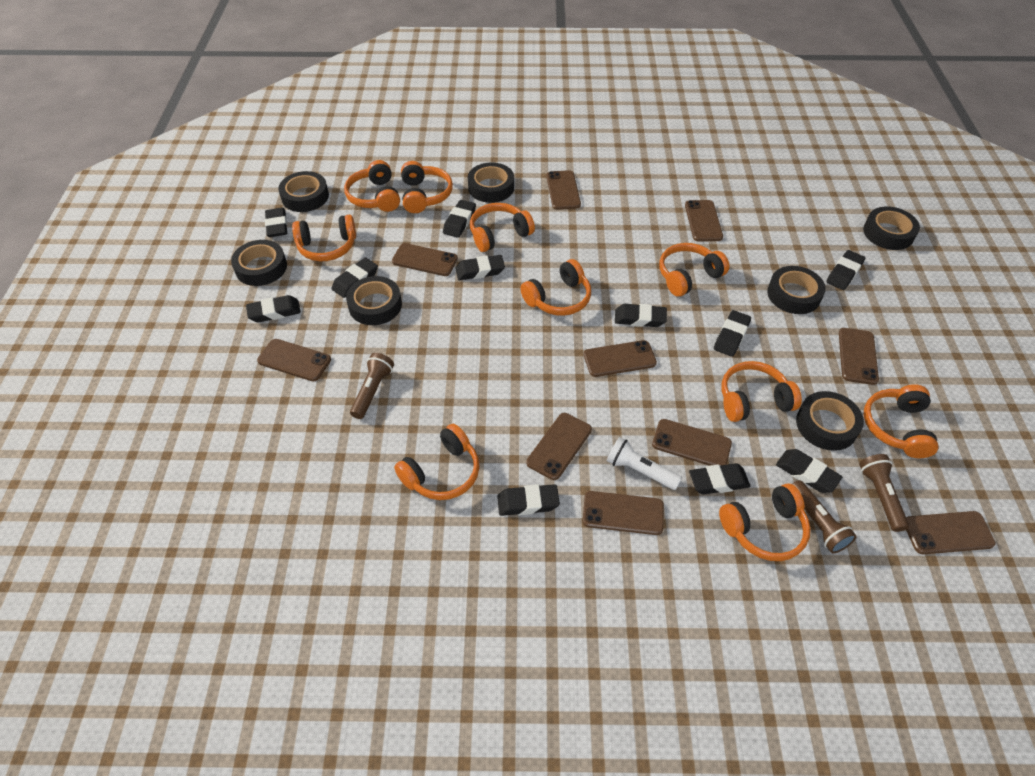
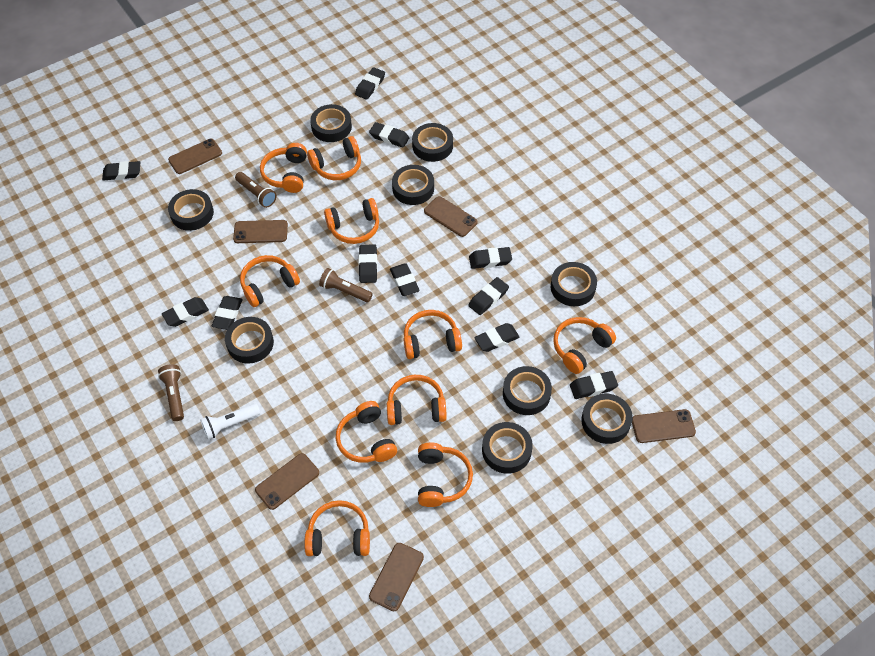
black tape: [231,240,287,286] [278,171,329,212] [346,276,402,325] [468,162,514,203] [767,266,826,314] [796,391,864,451] [863,206,920,250] = 7 -> [168,189,214,231] [225,317,274,364] [310,104,352,142] [392,165,434,205] [412,123,453,162] [482,422,533,474] [503,366,552,415] [551,262,597,306] [581,394,633,444] = 9
brown phone: [257,339,331,381] [392,243,458,276] [526,413,592,480] [546,170,581,210] [583,491,664,535] [584,340,657,377] [652,419,732,466] [685,200,723,242] [839,328,879,385] [906,511,996,554] = 10 -> [168,139,222,174] [233,220,288,243] [255,453,319,510] [369,543,424,611] [424,196,478,237] [632,409,696,443] = 6

